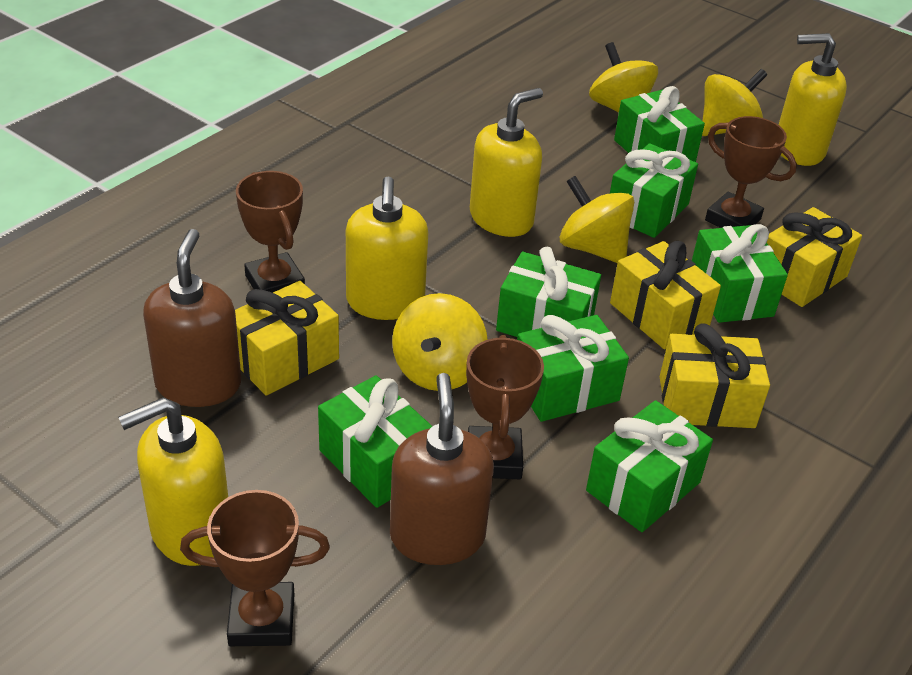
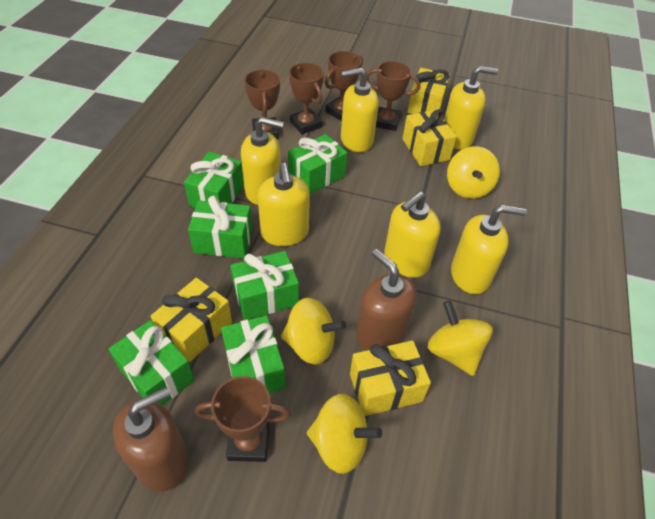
brown trophy: [180,490,330,646] [236,171,305,293] [466,335,544,479] [705,116,797,228] = 4 -> [195,376,291,462] [244,70,280,139] [289,63,324,134] [325,51,363,121] [366,61,420,131] = 5
green gift: [318,375,433,508] [496,247,601,337] [517,315,629,422] [586,400,713,532] [610,143,698,238] [614,86,705,162] [692,224,788,323] = 7 -> [109,320,194,406] [184,152,244,208] [188,196,253,258] [221,315,285,393] [230,251,299,320] [288,134,347,194] = 6
yellow soap dispenser: [118,397,228,566] [346,176,428,320] [470,88,543,237] [779,33,847,166] = 4 -> [241,117,284,205] [258,163,310,246] [341,68,379,152] [384,191,441,278] [444,66,498,150] [451,205,527,294] = 6

